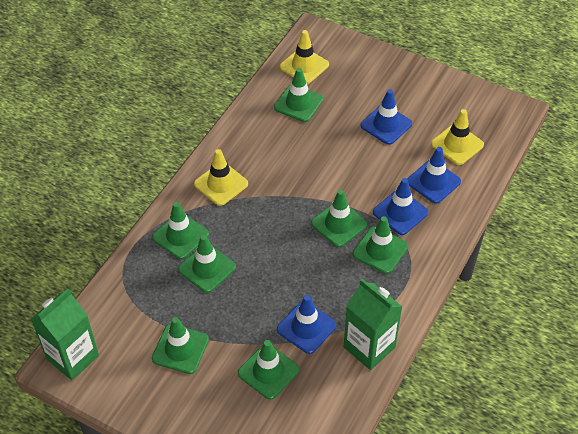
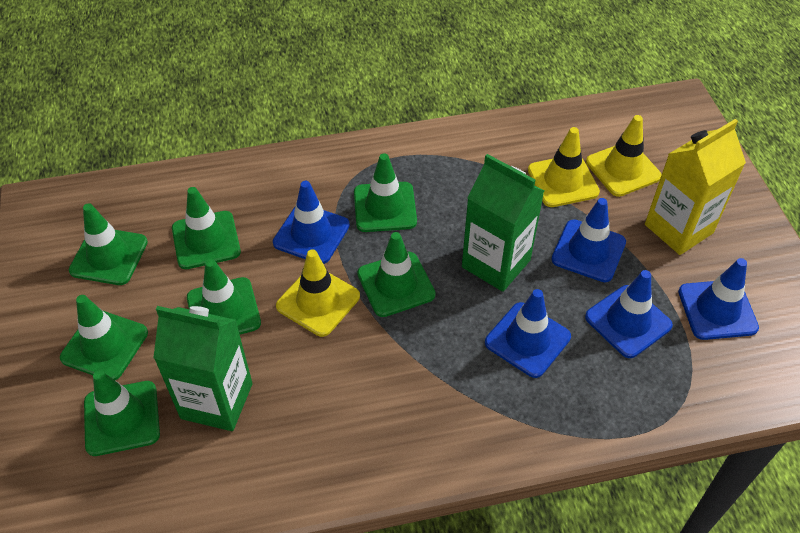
blue traffic cone: [277,295,336,354] [361,89,412,145] [373,178,428,235] [407,147,461,203] = 4 -> [273,181,350,264] [485,289,571,378] [551,198,626,282] [585,270,673,358] [678,258,759,340] = 5
yellow carton: none = 0 -> [645,119,746,255] = 1

